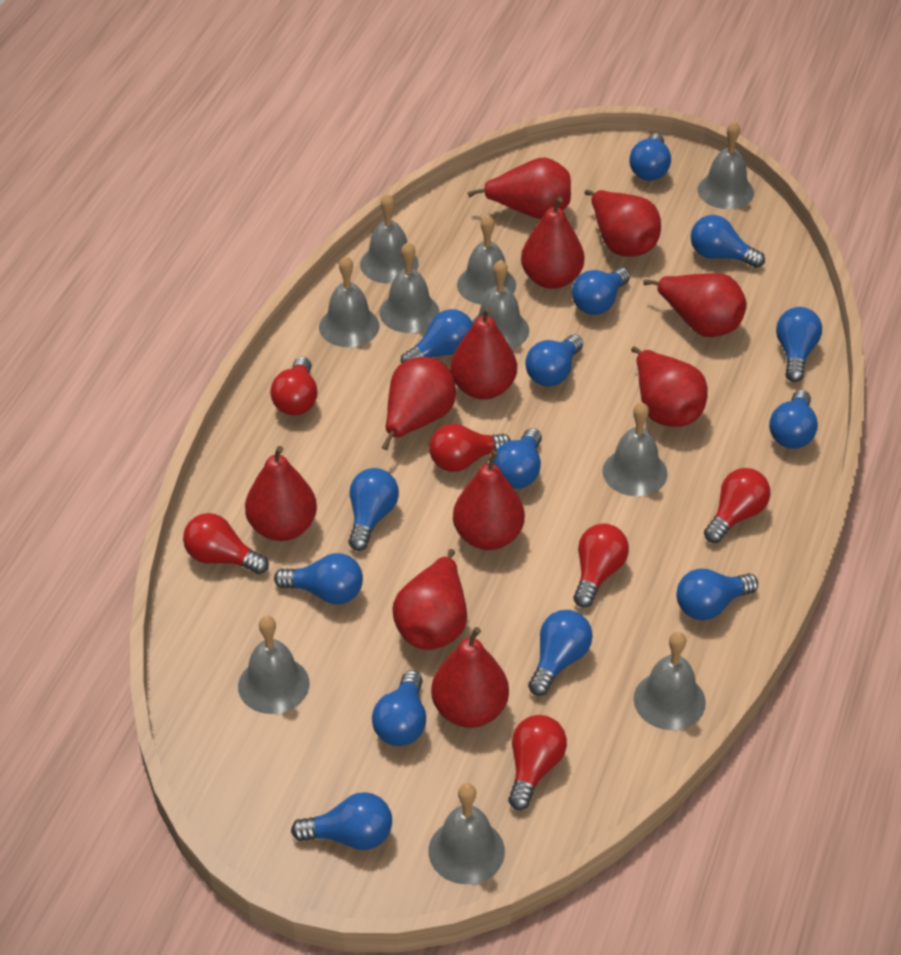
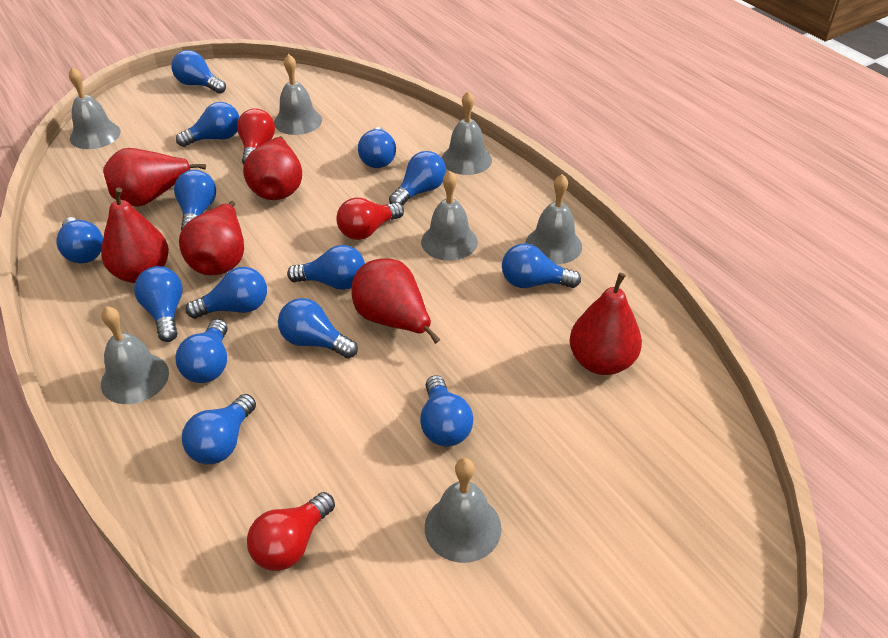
grey bell: [238,616,310,714] [319,256,380,347] [360,194,419,284] [380,242,439,333] [428,784,505,884] [457,215,516,305] [472,260,529,349] [602,402,668,496] [633,632,706,730] [698,121,754,209] = 10 -> [69,67,121,149] [101,306,169,404] [274,54,322,135] [421,171,478,261] [425,458,502,563] [442,91,492,175] [525,174,582,264] = 7
red light bulb: [183,513,269,574] [270,357,318,416] [429,424,511,472] [508,715,567,810] [573,524,629,608] [704,468,770,543] = 6 -> [237,108,275,165] [247,492,335,571] [336,197,404,240] = 3
red pear: [245,446,317,541] [381,357,456,450] [392,549,467,650] [431,627,509,728] [450,307,517,400] [453,450,525,550] [467,157,571,219] [521,197,584,289] [584,189,661,257] [631,346,708,427] [643,273,747,337] = 11 -> [101,188,169,283] [103,148,206,207] [179,201,244,275] [243,136,302,200] [351,258,440,344] [569,273,642,375] = 6

